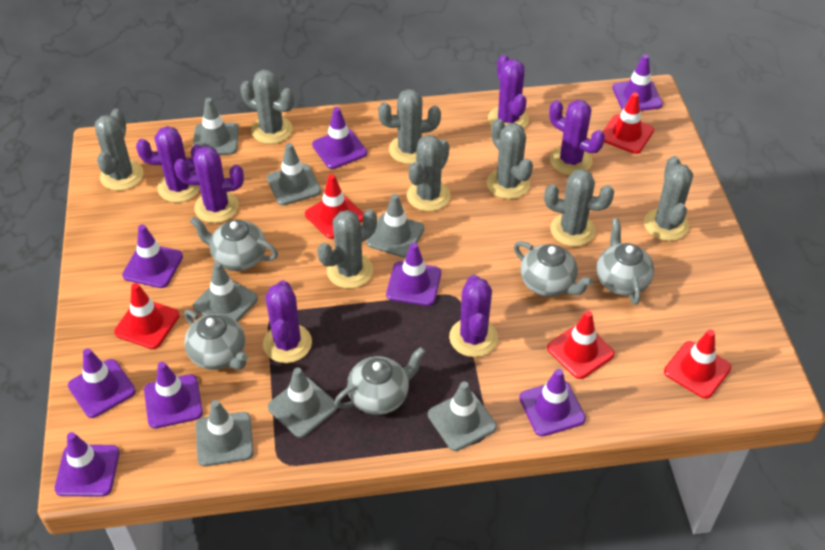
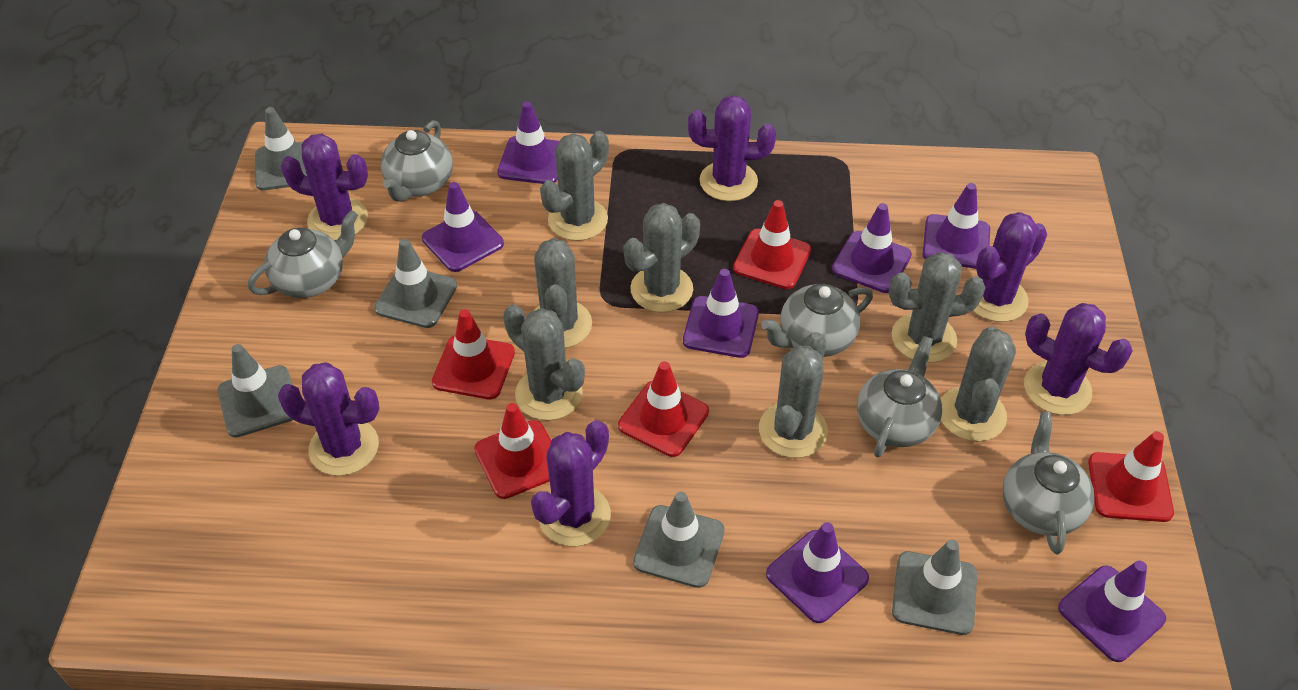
grey cactus: [95,108,144,191] [240,70,294,144] [317,209,377,288] [378,89,441,164] [407,135,451,211] [487,119,533,199] [544,169,614,247] [644,156,693,241] = 8 -> [503,304,585,421] [534,238,592,348] [540,131,609,241] [624,203,700,312] [759,332,828,458] [889,252,986,363] [941,326,1016,442] = 7
grey traffic cone: [193,98,239,155] [193,262,258,322] [196,400,254,466] [267,143,321,205] [268,368,337,438] [366,194,424,258] [428,381,497,451] = 7 -> [217,344,293,438] [255,107,307,190] [374,239,457,328] [633,492,725,588] [892,540,978,635] = 5
purple traffic cone: [54,432,120,497] [68,349,136,418] [122,224,183,288] [144,362,203,429] [312,107,367,169] [386,243,441,306] [519,369,586,437] [612,54,663,111] = 8 -> [422,182,504,272] [497,102,560,184] [683,269,759,358] [766,522,869,623] [832,203,912,293] [923,183,990,269] [1058,561,1166,662] = 7

